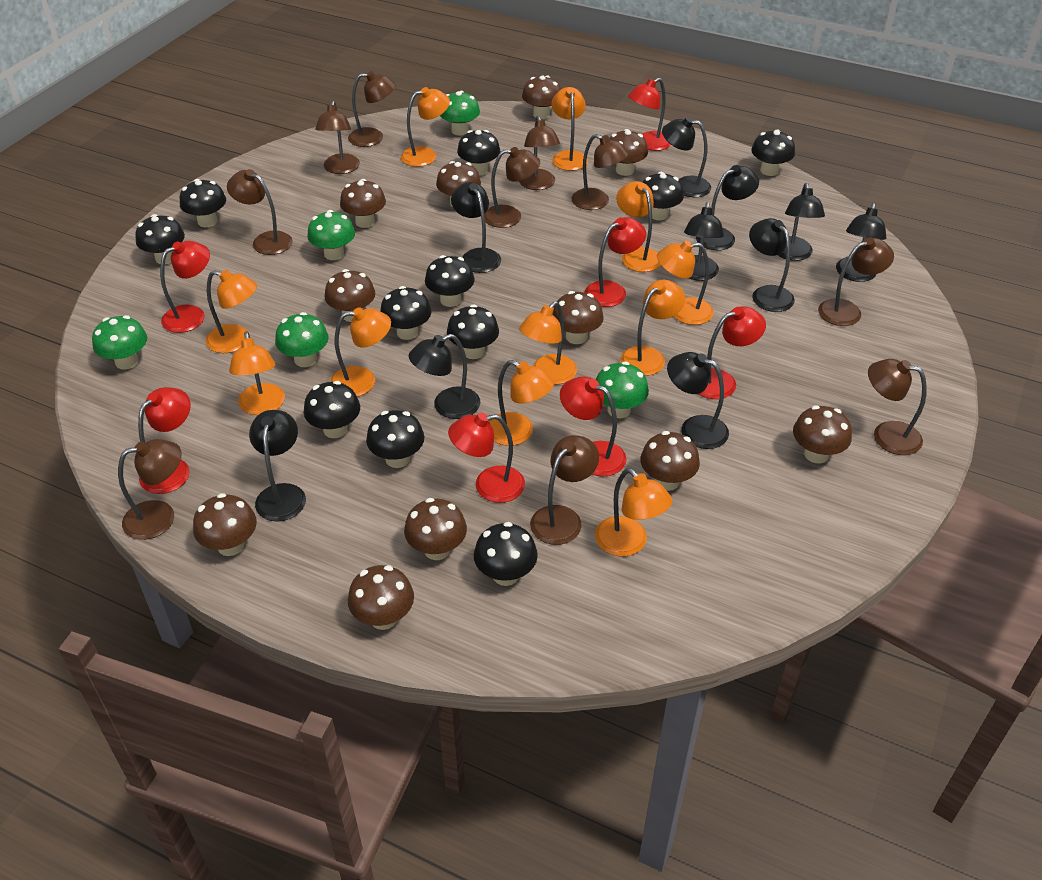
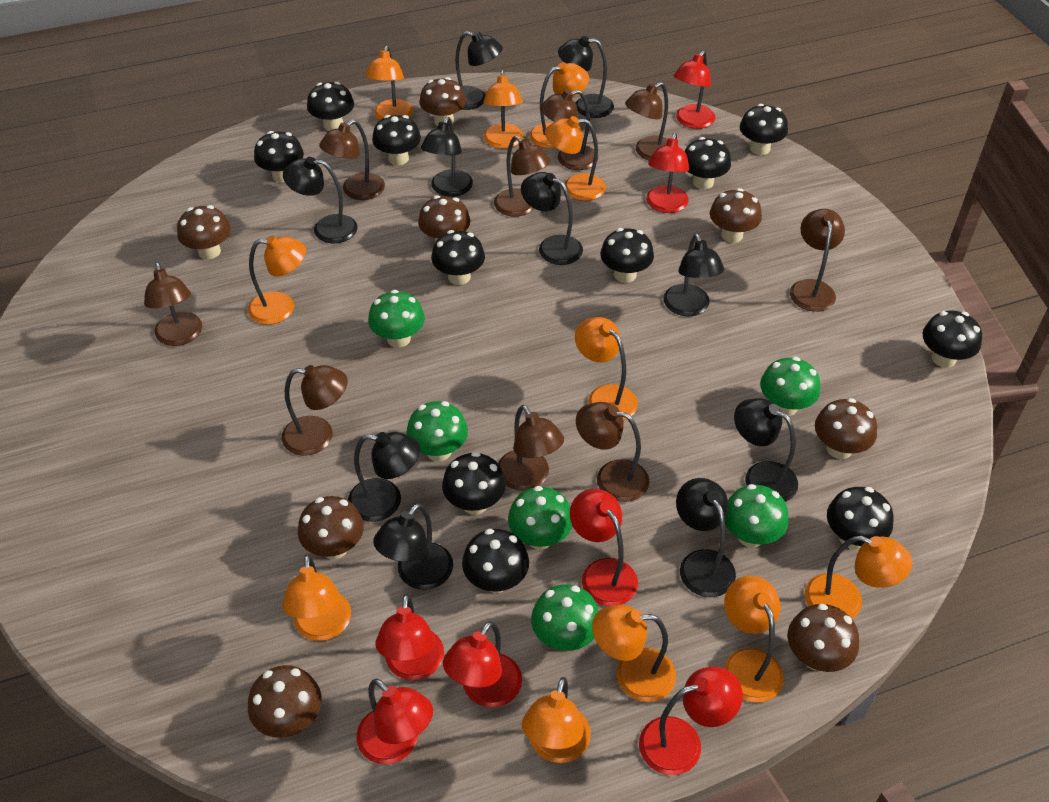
brown lamp: [118,439,182,540] [227,169,293,255] [315,101,360,174] [348,71,395,147] [485,147,540,228] [519,116,560,190] [530,435,599,545] [571,134,629,210] [818,237,894,326] [868,359,927,455] = 10 -> [144,262,202,346] [281,365,348,456] [319,120,385,200] [494,136,551,217] [498,405,564,491] [540,90,598,170] [576,402,649,502] [625,82,668,160] [790,209,845,312] = 9
brown mushroom: [193,493,257,556] [325,269,375,322] [340,179,386,228] [348,565,414,630] [404,498,467,560] [436,161,481,207] [522,76,561,119] [553,291,604,344] [610,129,648,176] [640,431,700,491] [793,405,852,464] = 11 -> [177,205,231,259] [248,665,322,738] [298,496,364,559] [418,195,470,242] [419,77,466,126] [710,188,762,243] [788,604,859,672] [815,398,877,459] = 8
green mushroom: [92,315,147,370] [275,312,329,367] [307,210,355,260] [440,91,480,136] [596,362,649,418] = 5 -> [368,290,425,348] [406,401,468,461] [508,486,572,550] [531,584,599,651] [725,484,789,548] [760,357,820,416] = 6

